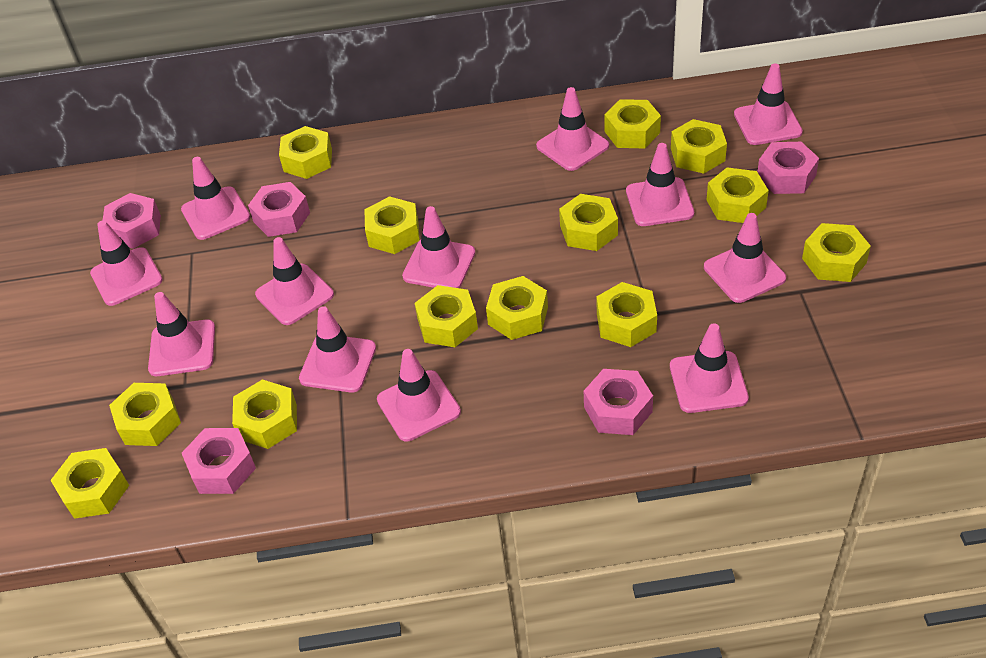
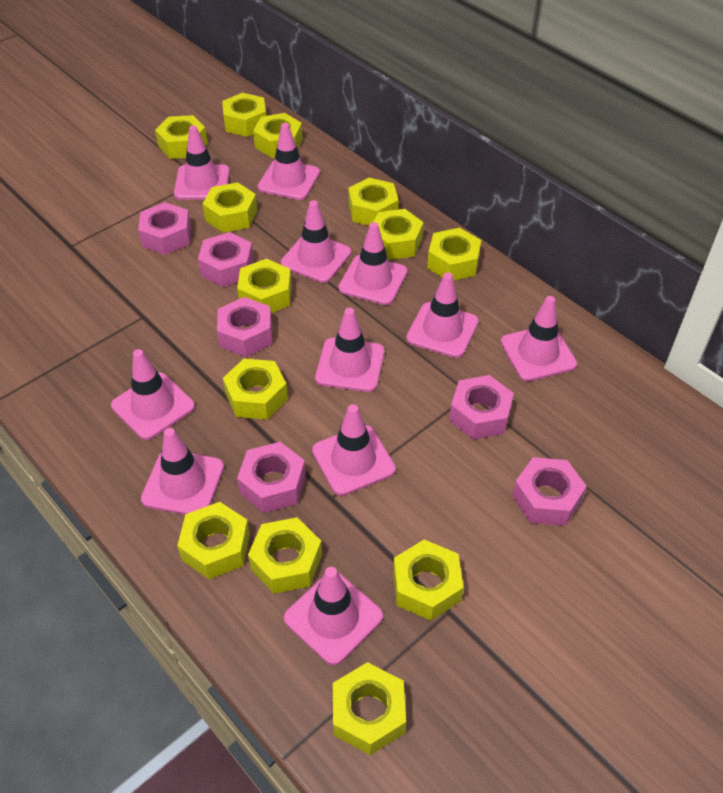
pink nut: [103,193,161,249] [182,428,256,494] [248,182,310,237] [584,369,653,435] [757,142,819,194] = 5 -> [138,202,191,255] [198,232,254,287] [217,297,272,357] [237,442,306,513] [449,375,514,440] [512,457,587,526] = 6
pink traffic cone: [90,220,163,306] [148,292,215,376] [181,157,250,240] [255,237,334,325] [299,306,376,392] [377,349,461,442] [402,206,475,288] [536,87,609,171] [626,143,694,226] [670,323,749,413] [704,213,786,303] [734,63,803,145] = 12 -> [111,349,195,440] [141,428,224,515] [174,125,230,200] [258,123,320,200] [281,200,351,283] [284,567,383,665] [312,404,396,496] [315,308,385,392] [338,222,407,305] [406,272,479,358] [500,296,577,381] = 11

